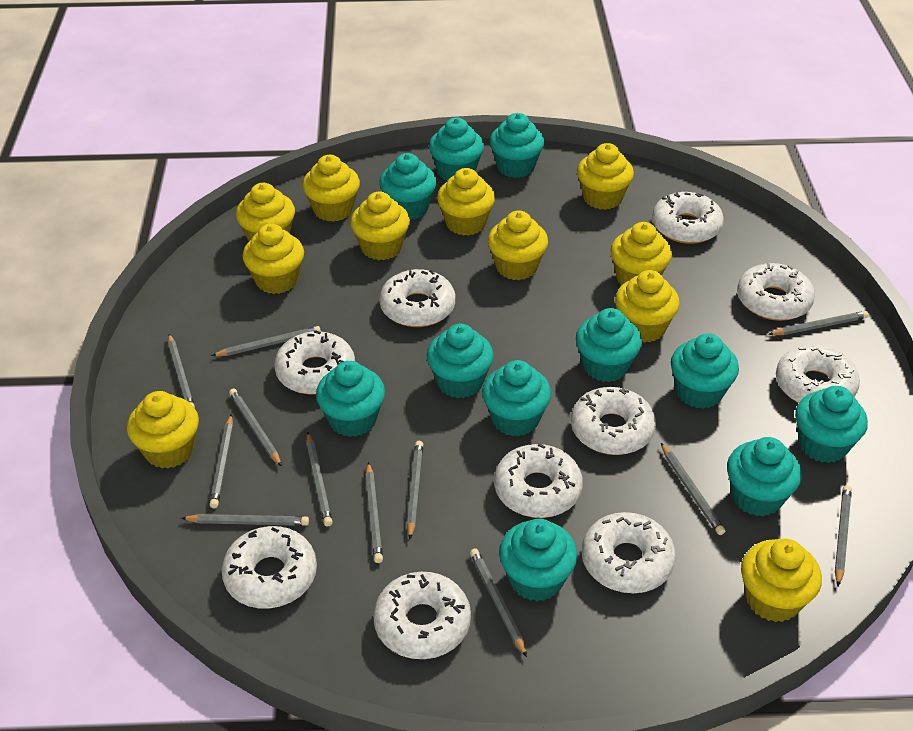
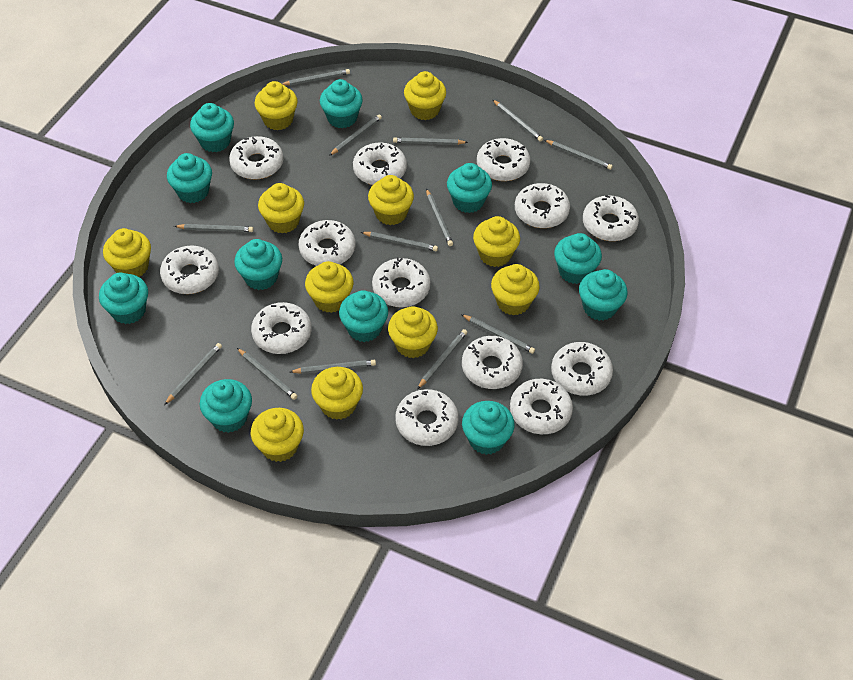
grey pencil: [168,334,195,408] [181,514,309,526] [210,414,233,508] [211,326,321,356] [229,388,282,467] [306,433,332,526] [366,462,383,563] [407,441,423,539] [470,548,527,657] [661,443,725,535] [768,311,869,335] [835,485,852,586] = 12 -> [164,343,222,405] [174,224,253,232] [237,348,297,400] [282,69,350,85] [290,360,376,374] [329,114,382,156] [361,232,438,251] [393,137,468,145] [417,329,467,389] [426,189,453,246] [461,314,535,354] [493,100,543,142] [545,140,613,170] = 13
white donut: [221,526,317,608] [274,330,355,394] [373,572,471,659] [379,269,455,327] [494,444,583,518] [571,387,656,455] [582,512,676,593] [652,192,724,244] [737,263,815,321] [776,345,860,403] = 10 -> [160,245,219,294] [229,136,283,180] [251,302,311,354] [299,220,356,266] [353,143,407,185] [372,257,430,307] [395,389,459,446] [462,336,523,389] [477,138,530,181] [510,379,573,434] [515,183,570,228] [551,342,613,396] [583,195,639,241] = 13

